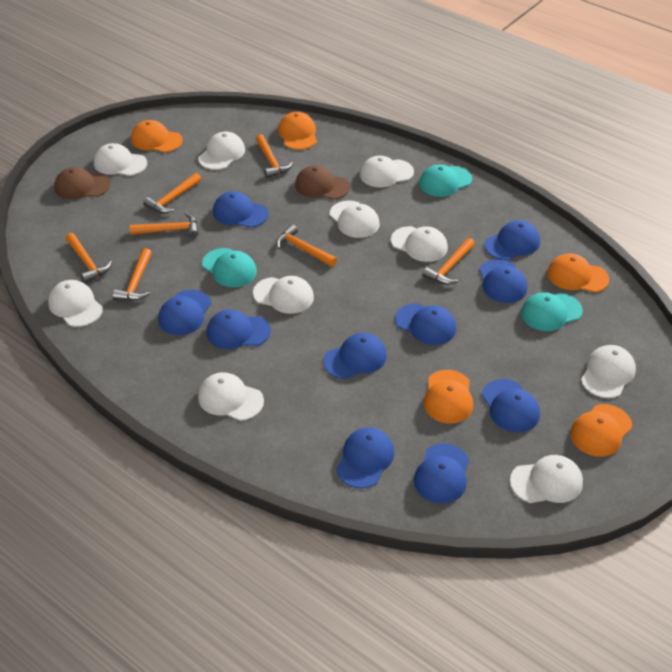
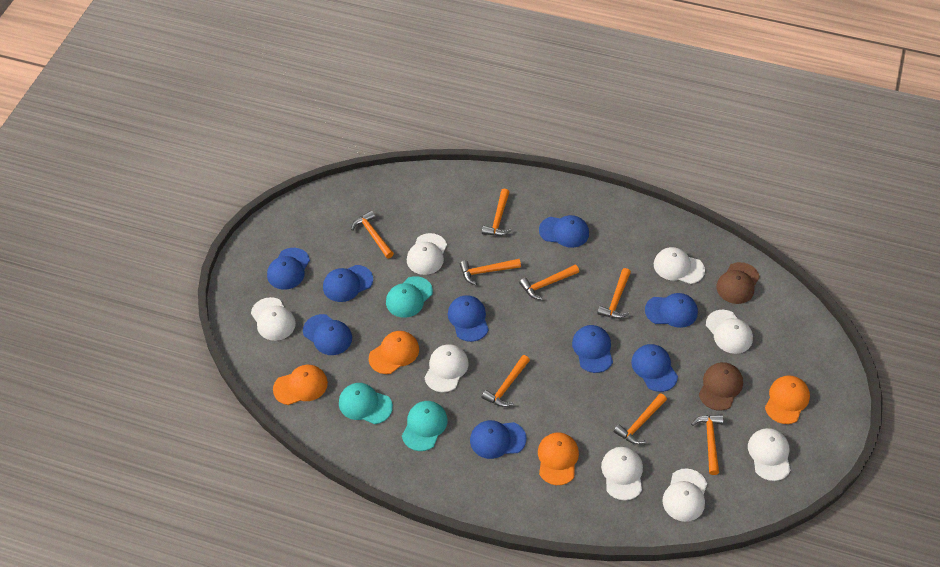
blue cap: [158,290,211,335] [207,309,271,349] [213,191,269,228] [323,332,387,379] [336,428,395,488] [395,303,456,345] [414,443,469,504] [479,259,527,303] [482,379,540,432] [485,220,540,260] = 10 -> [267,248,310,290] [303,314,352,355] [323,265,373,302] [448,295,489,342] [470,420,526,459] [539,215,589,248] [572,325,613,373] [631,344,678,392] [645,293,698,328] = 9
orange cap: [131,120,183,152] [278,112,317,150] [423,370,473,423] [547,253,609,292] [570,404,632,457] = 5 -> [273,365,328,405] [369,331,419,374] [538,433,579,485] [765,375,810,424] = 4
orange hammer: [66,233,112,283] [113,248,152,301] [130,213,198,238] [143,173,201,213] [255,134,293,178] [275,224,337,267] [422,238,475,285] = 7 -> [351,210,394,258] [460,259,521,285] [481,355,530,407] [482,189,512,236] [519,265,579,300] [597,268,631,319] [614,393,667,444] [691,415,723,475] = 8
white cap: [48,280,103,327] [94,143,147,176] [198,132,245,170] [198,372,264,421] [253,276,314,314] [329,201,380,238] [360,156,414,188] [391,226,448,262] [510,455,583,503] [581,345,636,398] = 10 -> [251,297,296,341] [407,233,447,275] [425,344,469,392] [601,447,643,500] [654,247,705,284] [662,469,707,522] [706,310,753,354] [748,428,791,481] = 8

